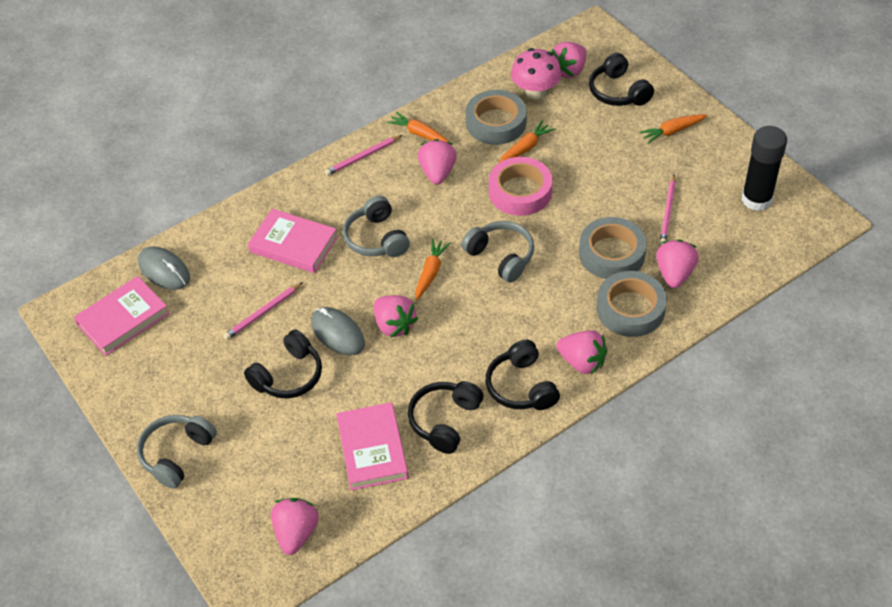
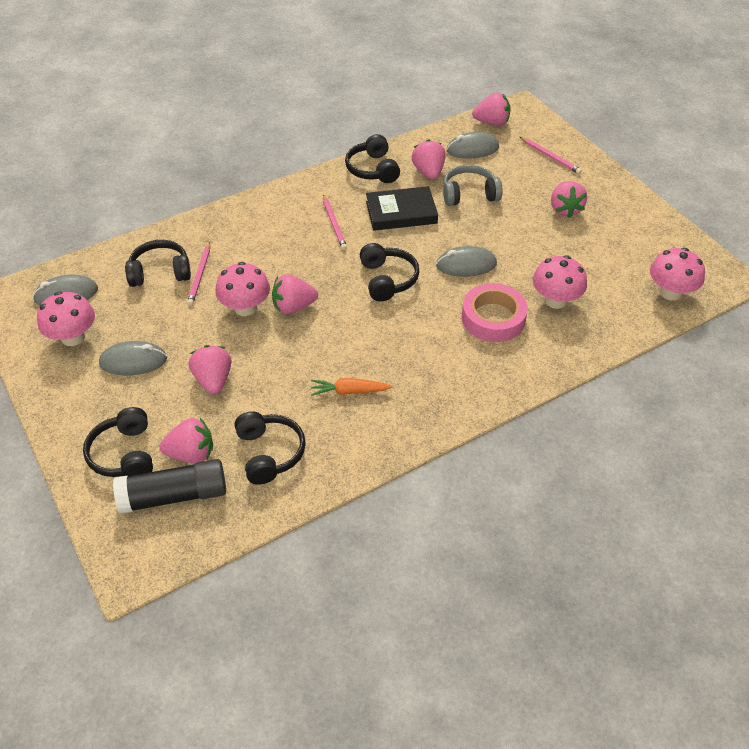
black book: none = 0 -> [366,186,438,231] = 1
black headphones: [244,330,322,399] [408,381,483,454] [486,340,560,410] [589,53,654,106] = 4 -> [83,407,153,477] [125,240,191,287] [235,412,306,485] [345,134,400,183] [360,243,420,301] = 5
grey headphones: [137,415,217,489] [343,196,410,257] [461,221,534,283] = 3 -> [443,165,503,206] = 1
grey mouse: [138,246,190,290] [311,307,365,356] = 2 -> [33,274,98,305] [99,341,167,376] [436,246,497,277] [447,132,499,159] = 4
grey tape: [466,90,527,145] [579,217,647,279] [597,271,667,337] = 3 -> none = 0
orange carrot: [387,112,449,142] [415,239,450,300] [499,120,555,163] [639,114,707,144] = 4 -> [311,378,392,396] = 1
pink book: [74,276,170,356] [248,209,338,273] [336,402,409,491] = 3 -> none = 0
pink mushroom: [511,48,562,99] = 1 -> [37,291,95,346] [215,262,270,316] [533,255,587,309] [650,248,705,300] = 4

